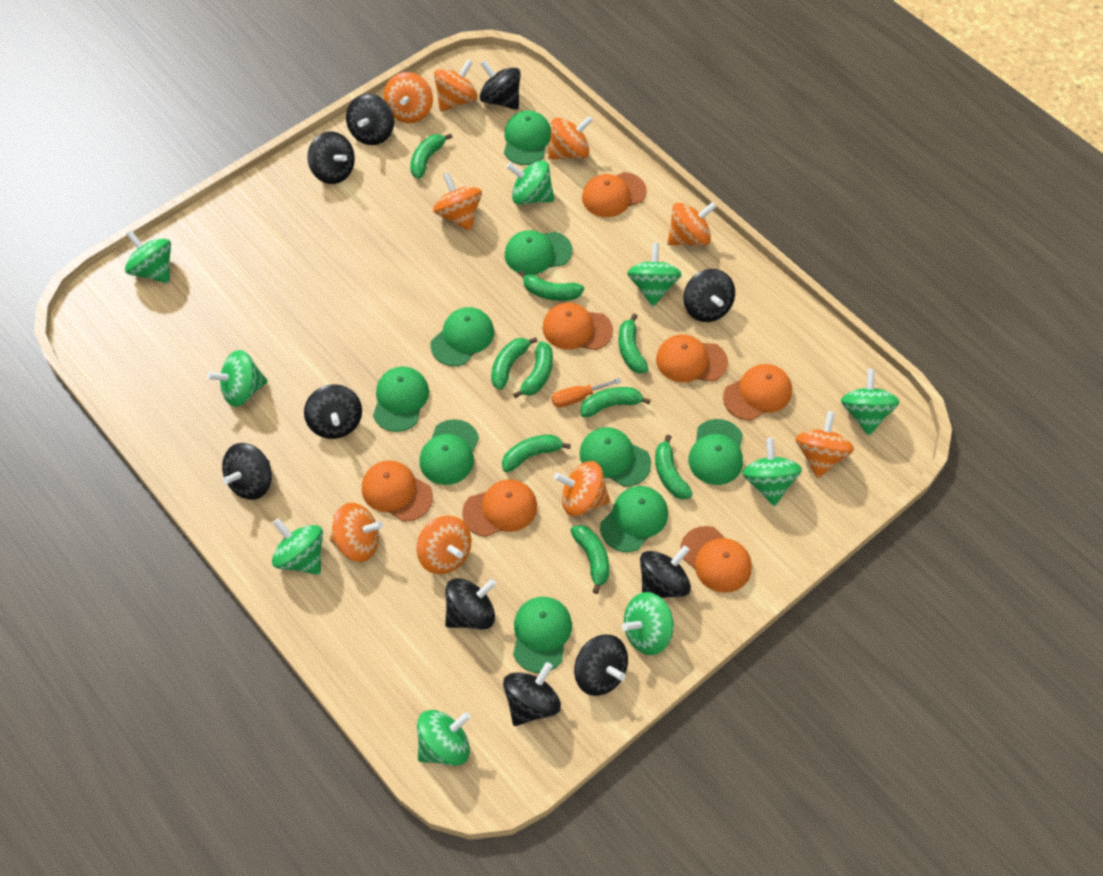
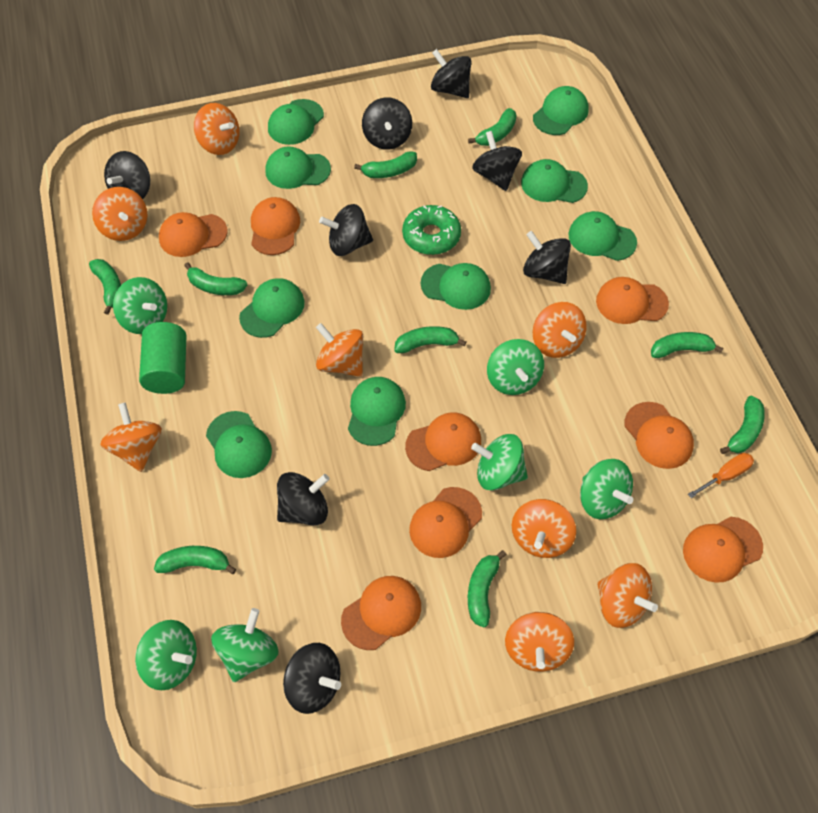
black spinning top: [222,443,272,500] [304,384,362,439] [307,132,355,184] [346,94,394,145] [445,578,497,630] [480,60,521,110] [503,662,561,726] [574,635,628,696] [640,545,691,598] [684,269,735,322] = 10 -> [104,151,150,199] [277,472,330,525] [283,643,341,714] [319,204,373,256] [362,97,412,150] [431,49,471,98] [472,131,522,191] [523,231,571,284] = 8
green cylinder: none = 0 -> [139,322,187,394] = 1
green donut: none = 0 -> [402,205,461,255] = 1
green spinning top: [125,230,171,283] [207,350,268,407] [272,518,323,575] [417,710,471,766] [506,160,555,205] [622,592,674,655] [627,243,682,307] [742,438,802,506] [841,369,900,436] = 9 -> [113,277,167,334] [135,620,197,690] [211,608,278,682] [471,434,528,491] [487,339,544,395] [580,459,633,519] = 6
orange cap: [362,460,433,522] [462,479,537,537] [543,302,613,350] [582,172,647,217] [656,335,728,382] [680,526,752,593] [723,364,792,421] = 7 -> [159,212,227,257] [251,197,300,255] [341,576,421,650] [405,412,481,471] [409,487,482,558] [596,277,669,324] [624,402,694,469] [683,517,763,583] = 8
orange spinning top: [330,503,383,562] [383,72,433,123] [416,516,471,574] [433,172,482,231] [434,59,477,112] [548,116,593,160] [554,461,610,516] [667,202,716,246] [796,411,854,478] = 9 -> [92,187,147,241] [100,402,162,472] [194,103,240,155] [316,323,363,377] [505,612,574,672] [512,499,576,558] [533,302,587,358] [597,563,658,628] = 8

